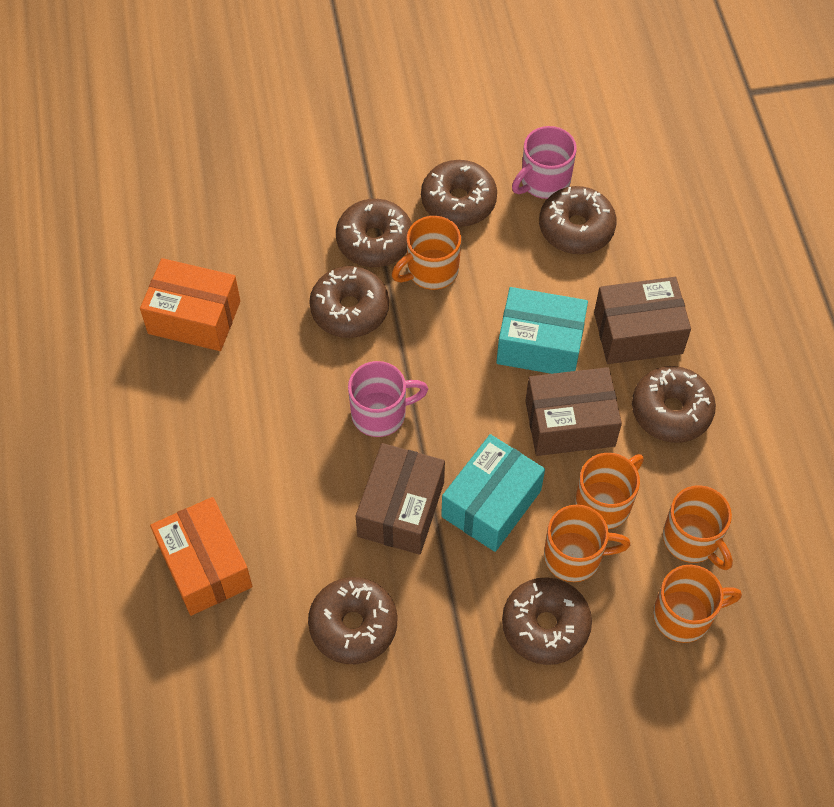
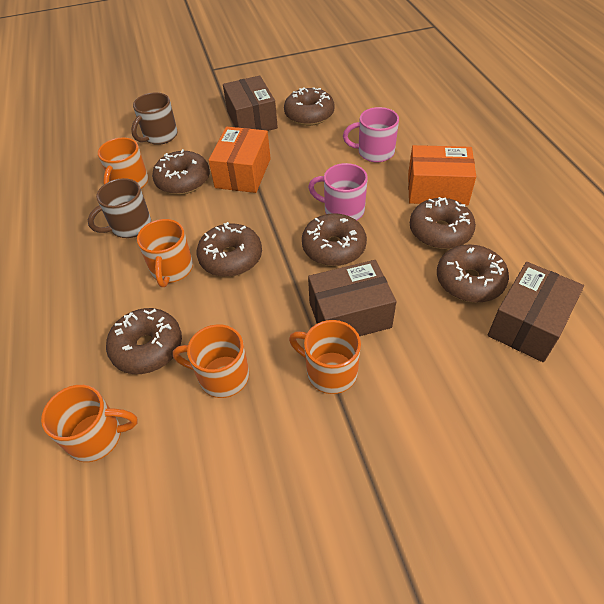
brown mug: none = 0 -> [88,178,151,238] [131,92,178,145] = 2
turquoise box: [441,434,545,552] [496,287,588,374] = 2 -> none = 0

